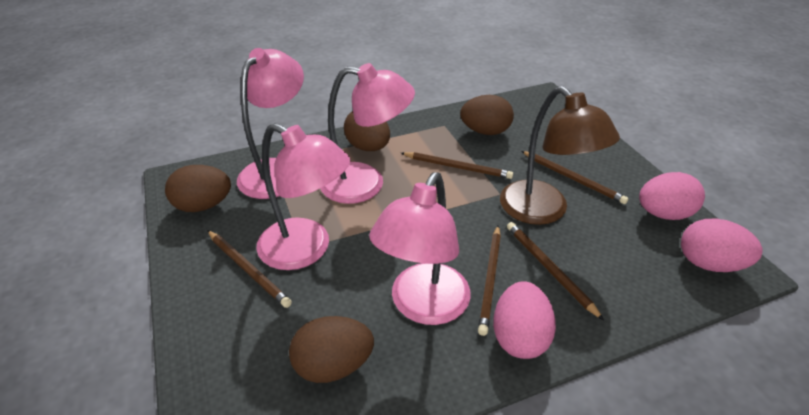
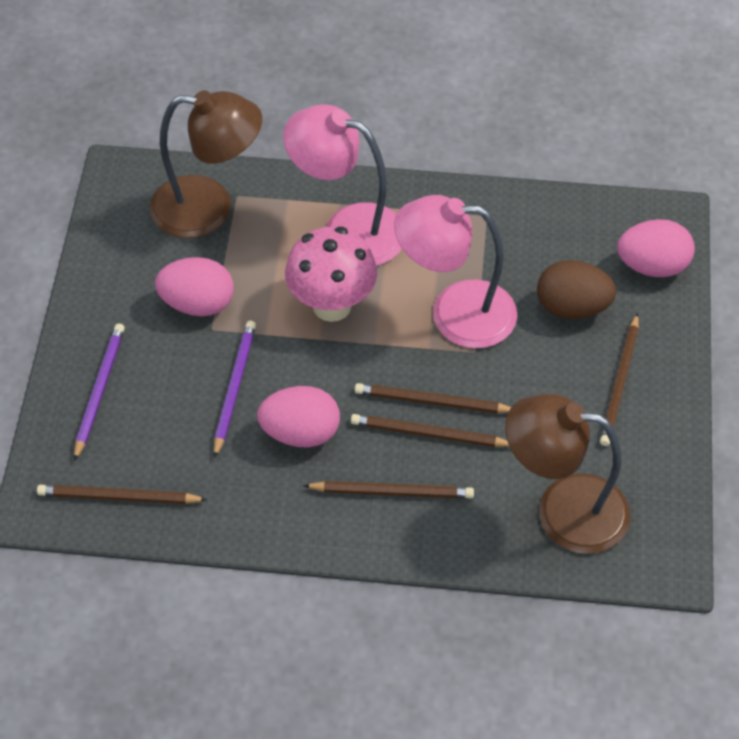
brown egg: [165,165,231,212] [289,316,374,383] [344,111,390,151] [460,95,514,135] = 4 -> [537,260,616,319] = 1
brown lamp: [500,86,620,225] = 1 -> [150,90,262,238] [505,394,630,554] = 2
pink lamp: [237,48,304,199] [256,123,350,270] [320,63,415,204] [369,172,471,325] = 4 -> [283,104,402,266] [394,195,518,348] = 2
pink mushroom: none = 0 -> [285,227,377,322] = 1
purple pencil: none = 0 -> [74,323,125,461] [214,321,256,458] = 2

